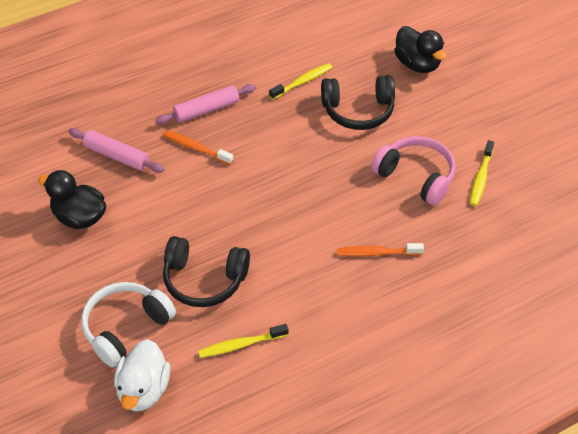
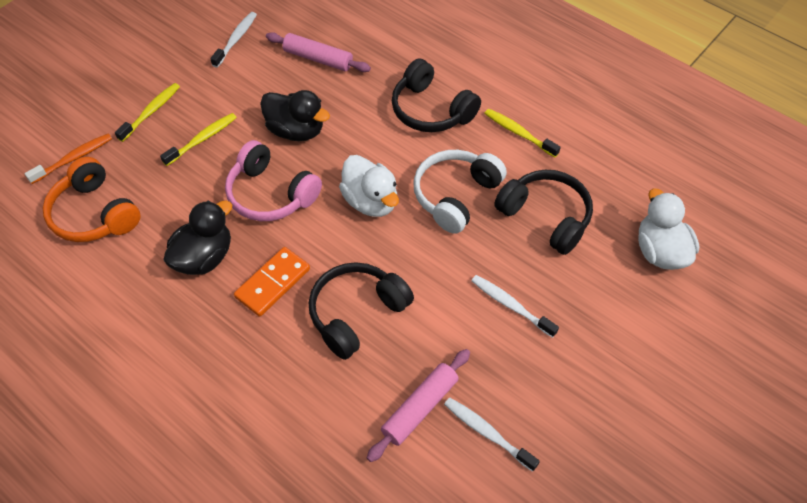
black headphones: [163,236,250,307] [321,75,395,130] = 2 -> [309,262,414,360] [392,59,481,132] [494,170,593,255] = 3
orange domino: none = 0 -> [234,247,310,317] = 1
orange headphones: none = 0 -> [43,157,141,242] = 1
orange toothbrush: [163,130,233,165] [337,243,424,256] = 2 -> [25,134,112,184] = 1
white duck: [114,339,170,411] = 1 -> [339,155,399,217] [638,189,699,270] = 2
white toothbrush: none = 0 -> [210,12,257,68] [444,397,540,472] [471,275,559,338] = 3

